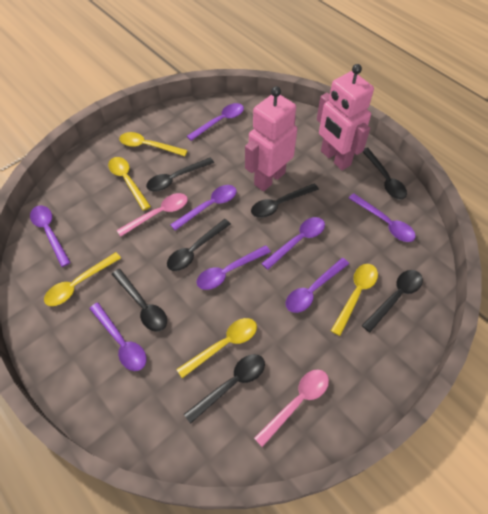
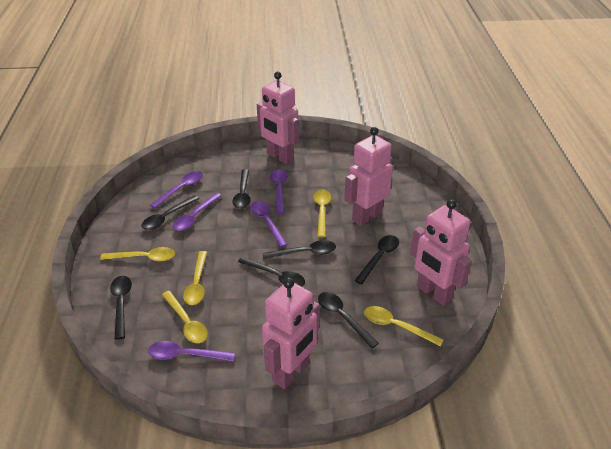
pink robot: [245,86,297,191] [317,64,374,170] = 2 -> [257,72,299,164] [262,277,320,389] [344,127,393,226] [410,199,472,306] = 4
pink spoon: [117,193,188,237] [254,369,329,447] = 2 -> none = 0
purple spoon: [30,205,71,267] [89,303,147,371] [170,185,237,231] [187,103,244,141] [196,245,271,290] [261,217,325,270] [285,258,349,313] [349,193,416,242] = 8 -> [148,341,235,361] [150,171,203,209] [173,193,222,231] [251,201,288,247] [270,170,287,214] = 5

